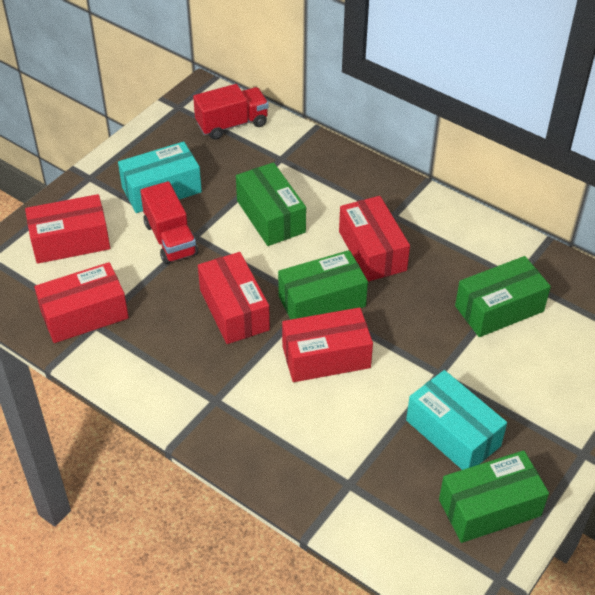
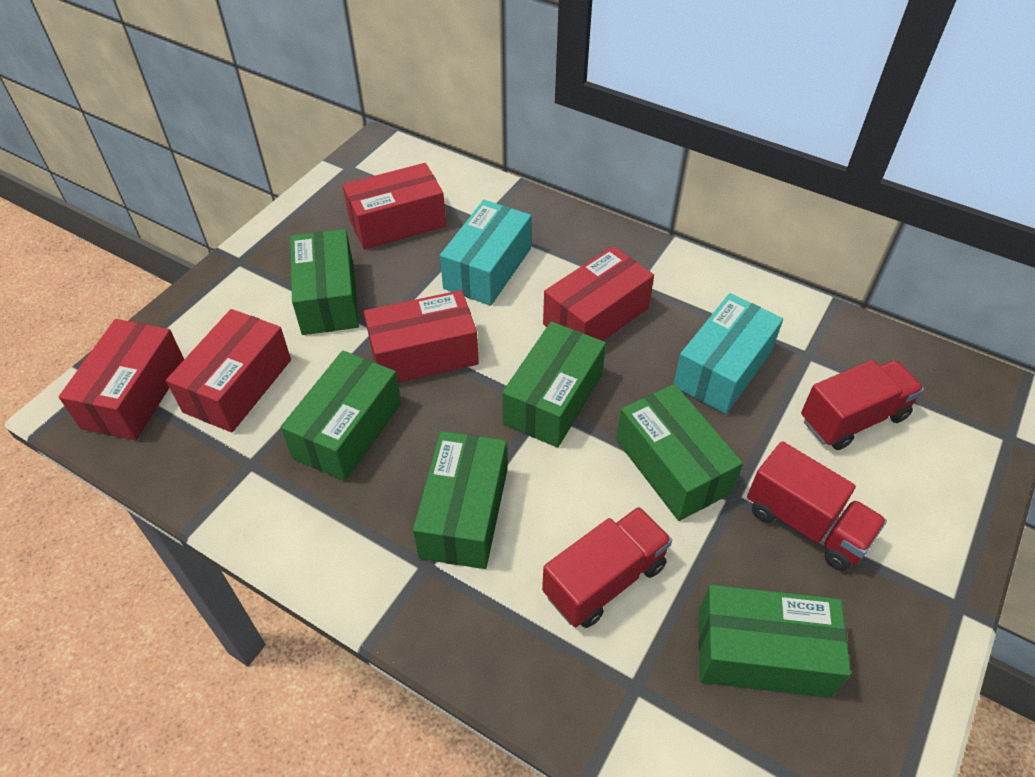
green box: [236,162,306,246] [278,250,368,320] [439,450,549,543] [455,256,551,337] = 4 -> [280,350,401,481] [290,229,359,335] [413,431,507,569] [502,321,606,448] [616,384,743,521] [699,585,851,698] = 6
red truck: [140,181,198,264] [193,84,269,140] = 2 -> [542,507,672,628] [747,441,887,571] [801,360,924,450] = 3

